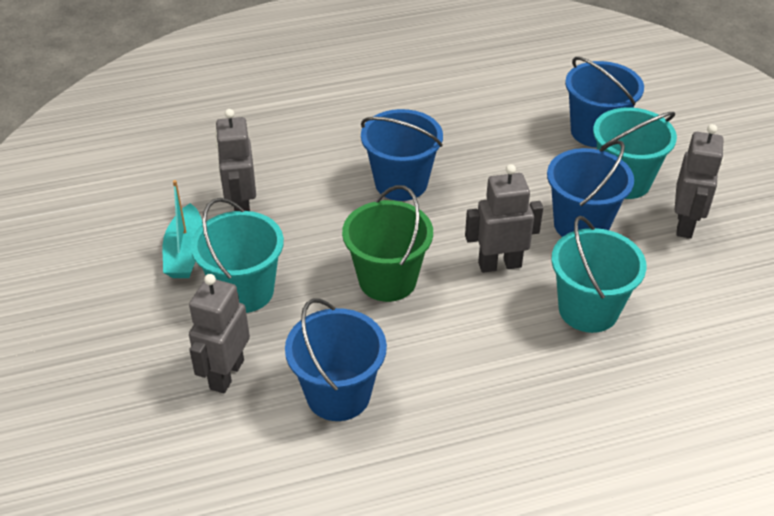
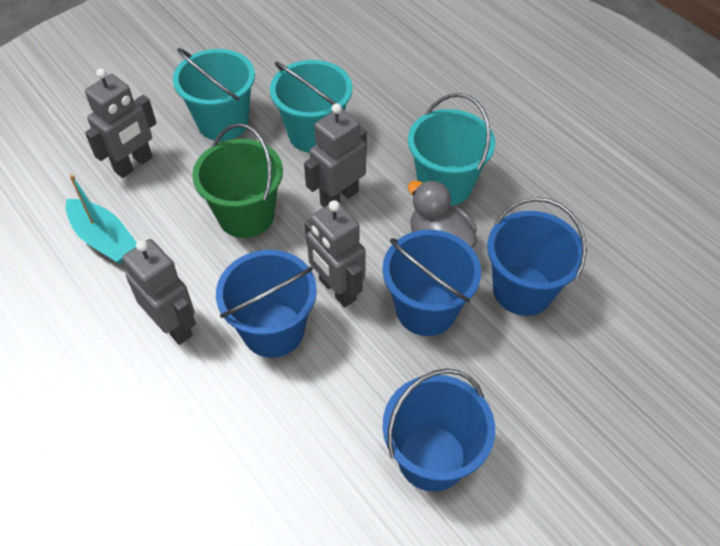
grey duck: none = 0 -> [408,180,477,249] = 1

